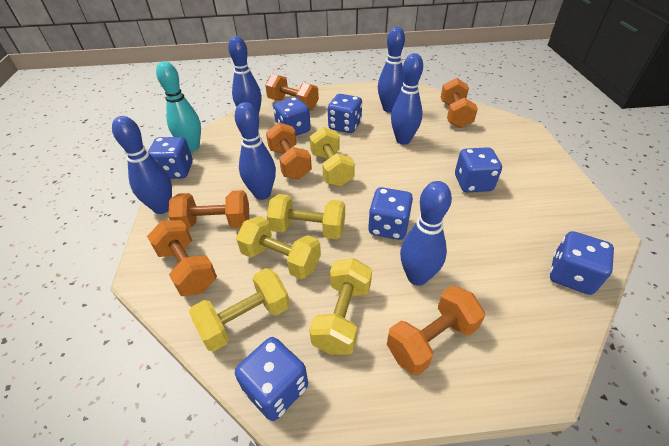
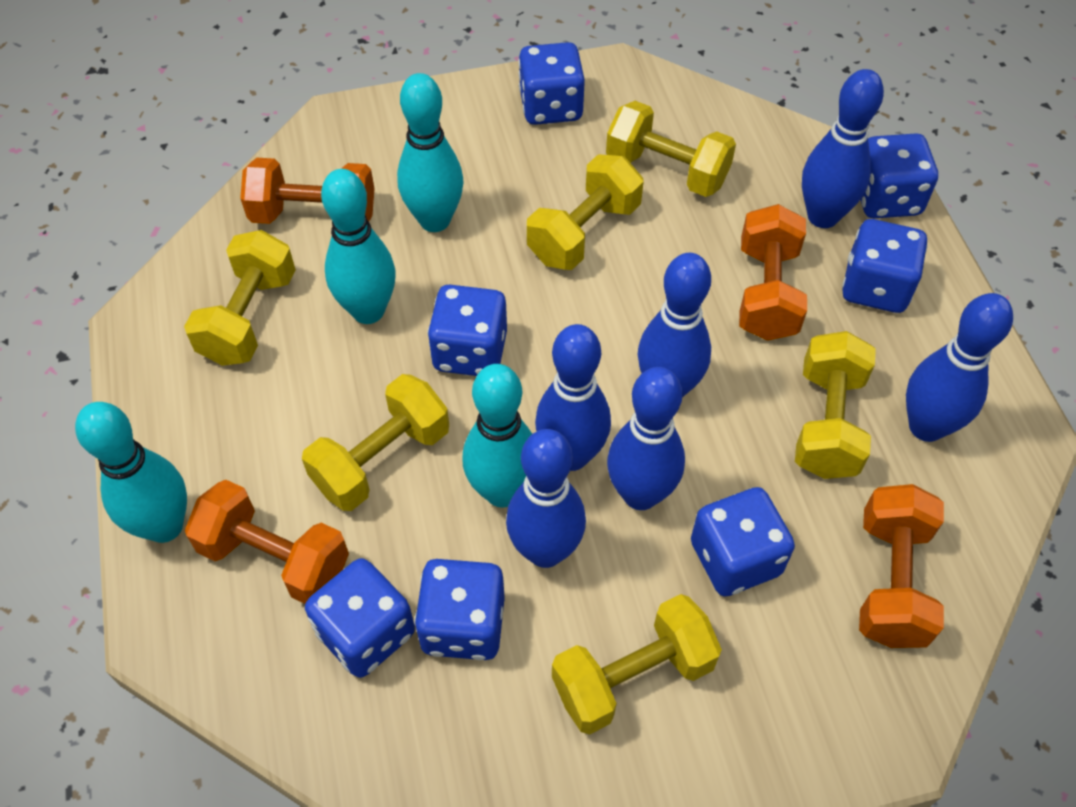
orange dumbbell: [147,220,217,296] [168,190,249,230] [265,74,319,110] [266,122,312,180] [387,285,485,376] [441,78,478,128] = 6 -> [185,480,349,604] [240,158,375,224] [739,204,807,341] [859,484,944,648] = 4
turquoise bowling pin: [156,61,201,152] = 1 -> [75,402,187,543] [321,169,396,324] [397,73,463,232] [462,364,532,508] = 4
yellow dumbbell: [189,268,290,352] [236,216,321,279] [267,194,345,239] [309,258,372,355] [310,127,355,186] = 5 -> [184,230,296,366] [302,374,449,511] [527,154,644,270] [552,594,722,735] [606,101,736,197] [795,331,876,479] = 6

